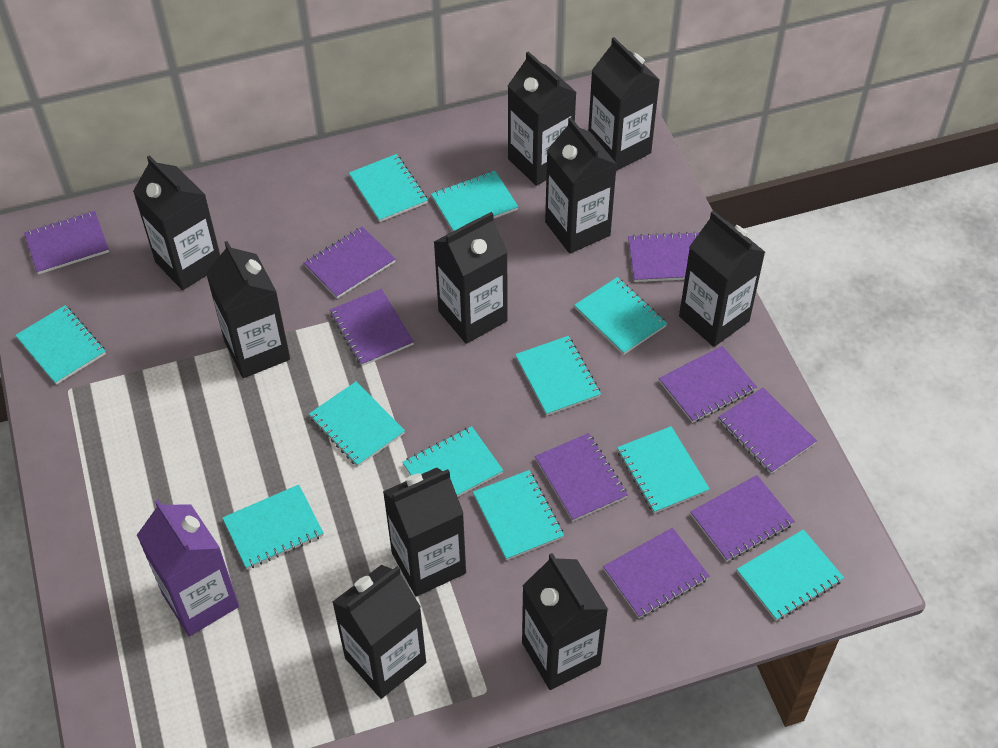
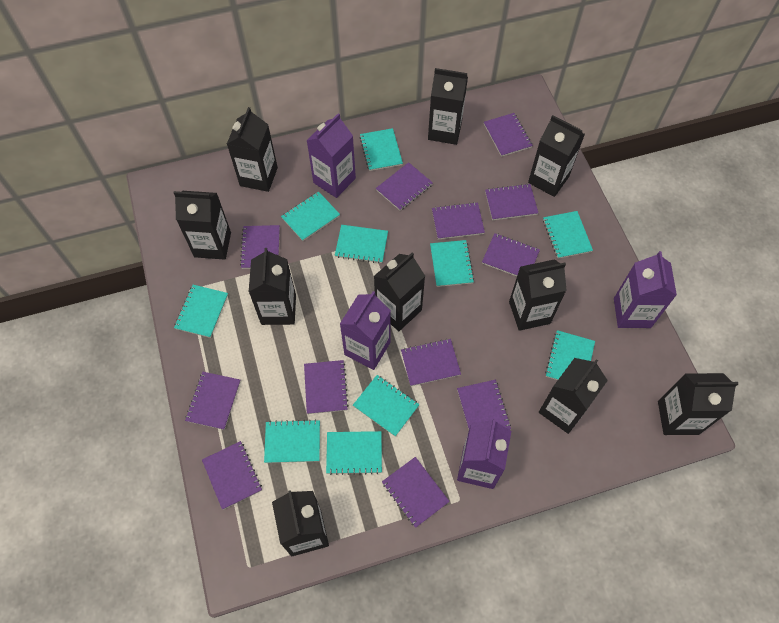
purple carton: [137,500,239,636] = 1 -> [306,113,356,198] [340,291,391,370] [457,418,511,489] [614,251,677,328] = 4
purple notebook: [24,211,109,274] [303,226,396,299] [330,289,414,366] [535,433,628,521] [603,528,710,618] [628,231,699,282] [659,346,757,423] [690,475,795,562] [718,388,817,474] = 9 -> [185,372,241,430] [202,441,262,510] [240,225,280,269] [304,360,349,414] [376,162,433,211] [382,457,450,528] [401,339,461,386] [432,202,485,240] [457,380,511,430] [482,233,540,276] [484,113,533,157] [485,184,538,220] = 12
turquoise notebook: [15,305,106,385] [222,485,323,569] [309,382,405,467] [349,154,428,222] [402,426,503,497] [431,171,518,231] [473,470,564,560] [515,336,601,416] [574,277,667,355] [617,426,710,513] [737,529,844,621] = 11 -> [174,285,228,338] [264,419,320,463] [281,191,340,241] [326,431,382,475] [335,225,388,264] [353,375,419,437] [360,128,403,171] [430,240,474,287] [543,211,593,259] [545,330,595,380] = 10

